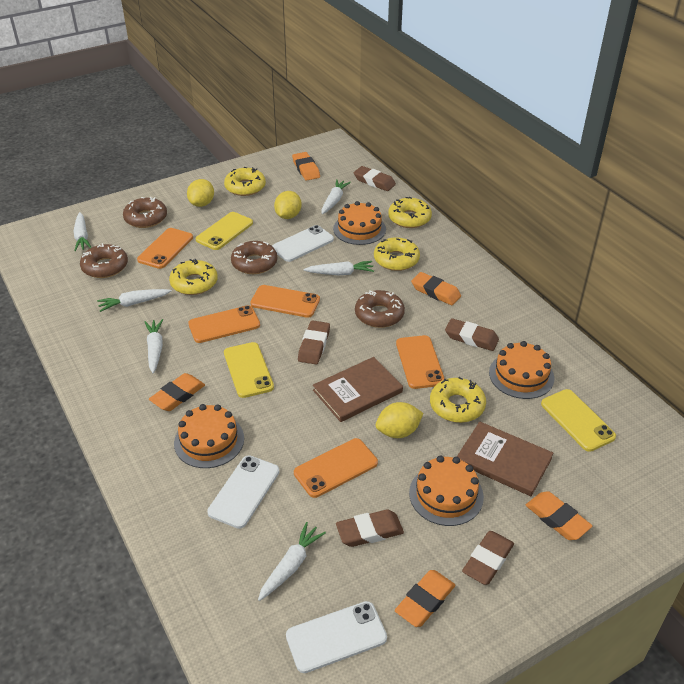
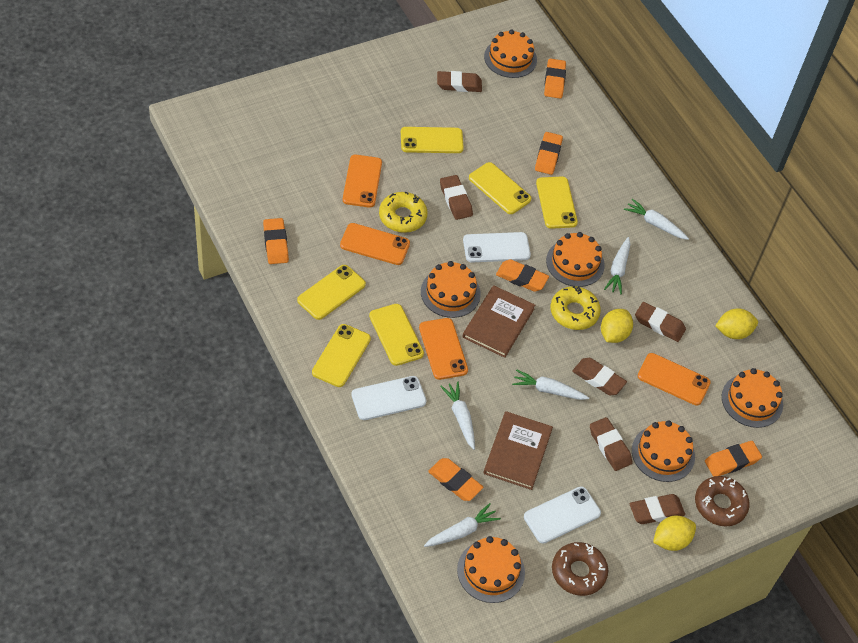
brown donut: [80,243,128,278] [123,197,167,228] [231,241,277,274] [355,290,405,328] = 4 -> [552,542,608,596] [695,476,750,527] = 2
brown eraser: [298,320,330,364] [336,509,404,547] [354,166,396,191] [445,318,499,351] [462,531,514,585] = 5 -> [437,71,482,92] [440,175,473,220] [572,358,627,395] [590,417,632,471] [629,494,685,524] [635,302,686,342] = 6
orange cake: [174,404,244,468] [333,201,386,245] [409,456,484,526] [489,341,554,399] = 4 -> [421,261,481,318] [457,536,525,603] [484,30,537,78] [546,232,605,287] [632,420,695,482] [722,368,783,428] = 6
orange eraser: [149,373,205,411] [292,152,320,181] [395,570,455,627] [411,272,461,305] [526,491,592,540] = 5 -> [263,218,289,264] [428,458,483,501] [496,259,549,292] [535,132,563,175] [544,59,566,98] [705,441,762,477] = 6
orange phone: [137,228,193,269] [188,305,260,343] [250,285,320,318] [294,438,378,498] [396,335,445,389] = 5 -> [340,223,410,265] [343,155,382,208] [419,318,468,380] [637,353,711,405] = 4
white carrot: [73,212,92,251] [97,289,172,312] [144,319,163,373] [258,522,326,601] [304,261,374,275] [322,180,351,214] = 6 -> [424,503,501,547] [440,381,475,450] [512,370,589,400] [604,237,630,295] [624,199,689,240] = 5
yellow donut: [169,259,218,295] [224,167,266,196] [374,237,420,271] [388,197,432,228] [430,377,486,423] = 5 -> [379,191,428,233] [550,286,601,330] = 2
yellow phone: [196,212,253,250] [224,342,274,398] [541,389,616,452] = 3 -> [297,265,366,320] [312,324,371,387] [369,304,424,366] [401,127,464,153] [469,162,531,214] [536,176,578,229] = 6

